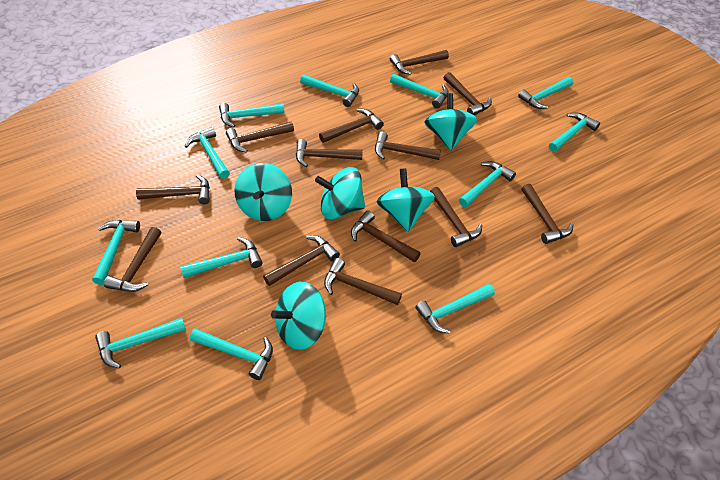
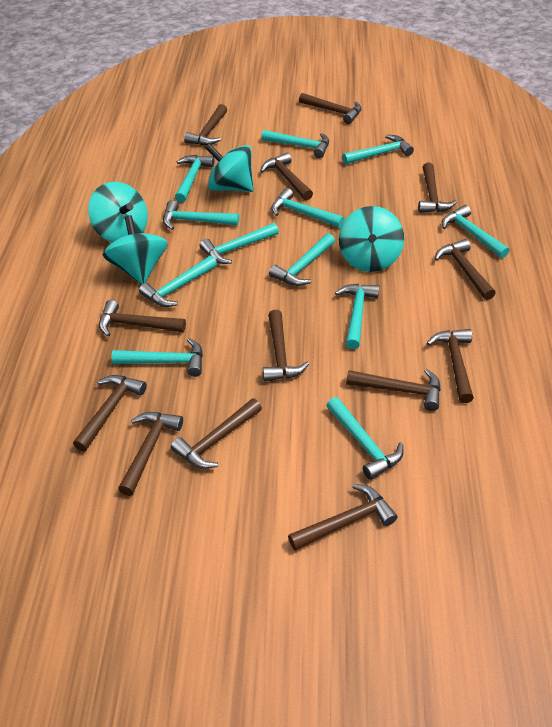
turquoise spinning top: [235,163,292,221] [271,282,326,350] [315,167,365,219] [376,168,435,232] [424,93,477,151] = 5 -> [88,182,148,243] [103,215,168,285] [205,143,254,192] [339,206,404,272] = 4

